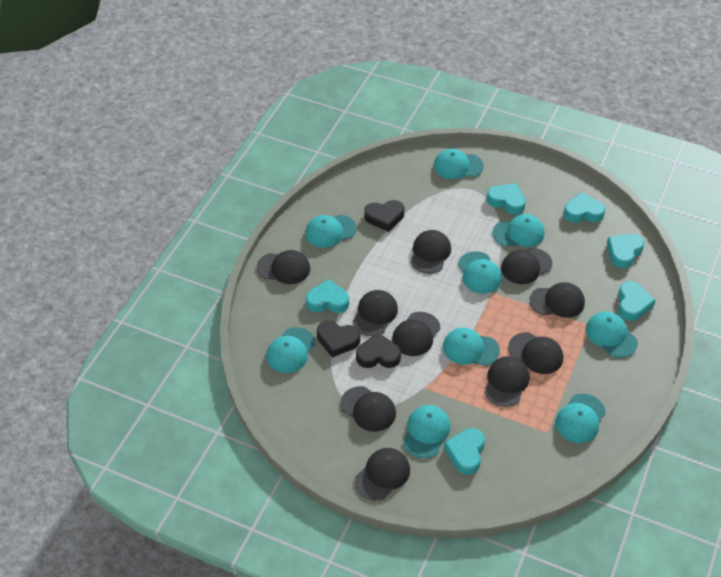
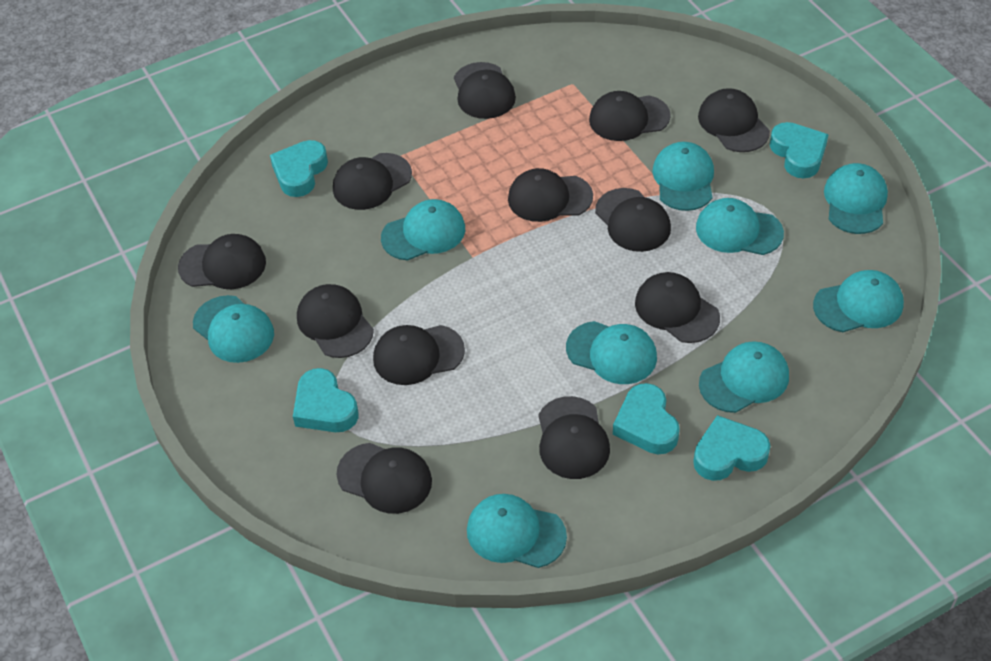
black cap: [257,250,310,284] [340,386,396,432] [352,290,398,336] [355,448,410,501] [392,312,440,356] [410,230,451,274] [484,356,530,407] [501,248,552,284] [508,332,563,374] [530,282,585,318] = 10 -> [178,234,266,289] [297,284,374,358] [333,153,412,210] [337,443,432,514] [373,325,465,385] [454,62,516,119] [508,168,593,222] [538,396,610,479] [589,91,671,141] [595,188,671,252] [635,272,720,343] [698,88,770,152] = 12
black heart: [317,321,360,357] [356,332,401,368] [364,200,404,232] = 3 -> none = 0
turquoise heart: [306,279,349,313] [444,428,485,475] [487,183,526,215] [563,192,605,223] [607,234,645,268] [618,281,656,321] = 6 -> [270,140,328,197] [293,368,359,432] [613,383,680,454] [693,415,770,481] [770,122,829,178] = 5

